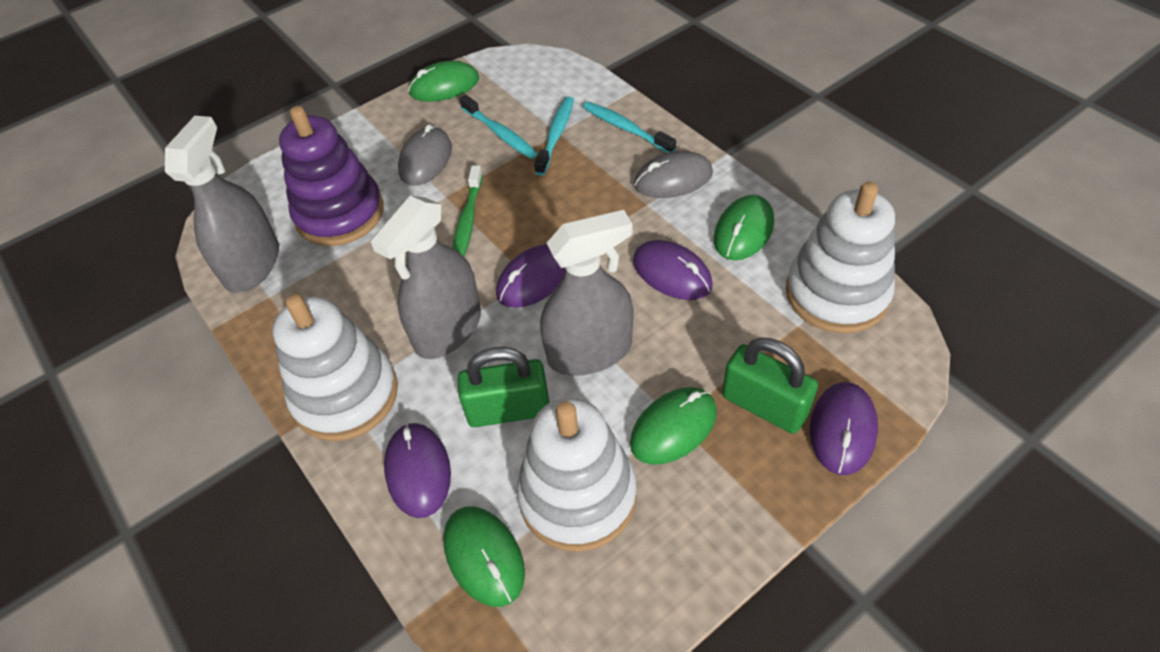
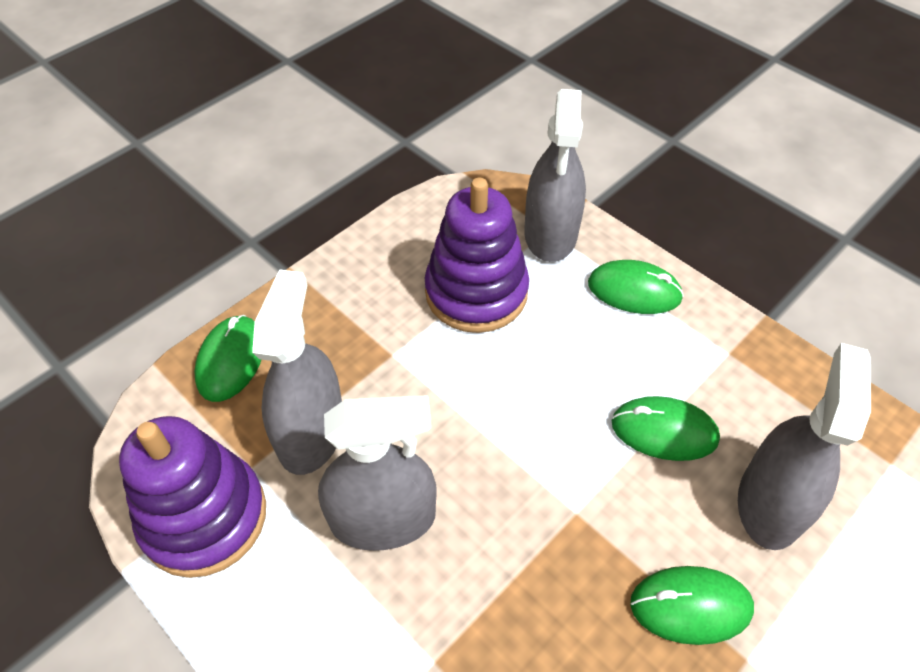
green padlock: [458,347,549,427] [722,338,818,434] = 2 -> none = 0
green toothbrush: [452,165,483,256] = 1 -> none = 0
grey mouse: [398,124,452,185] [634,151,713,198] = 2 -> none = 0
grey spray bottle: [165,116,279,293] [370,196,481,359] [540,210,633,376] = 3 -> [252,269,342,475] [318,396,437,551] [524,89,586,262] [738,343,871,550] = 4
purple mouse: [384,423,451,518] [496,244,565,308] [633,240,713,300] [810,382,878,475] = 4 -> none = 0
purple stacking toy: [279,106,384,246] = 1 -> [119,416,266,578] [425,177,529,333] = 2
turquoise toothbrush: [459,94,537,159] [534,97,574,176] [583,101,676,153] = 3 -> none = 0
white stacking toy: [273,294,398,441] [516,398,637,552] [786,181,895,333] = 3 -> none = 0

